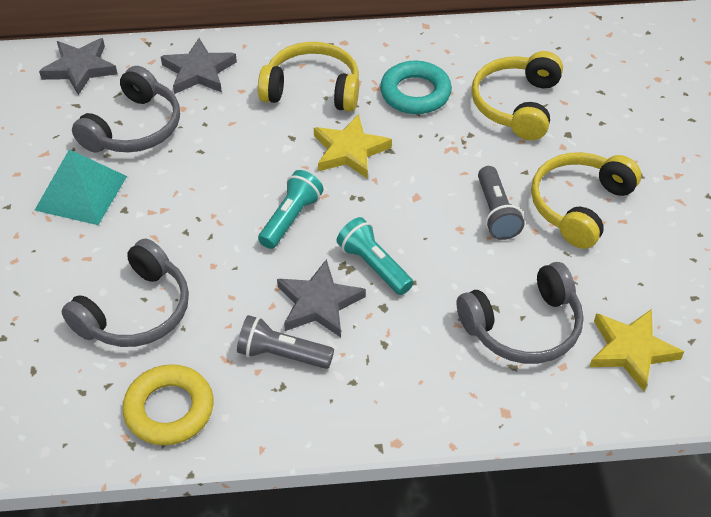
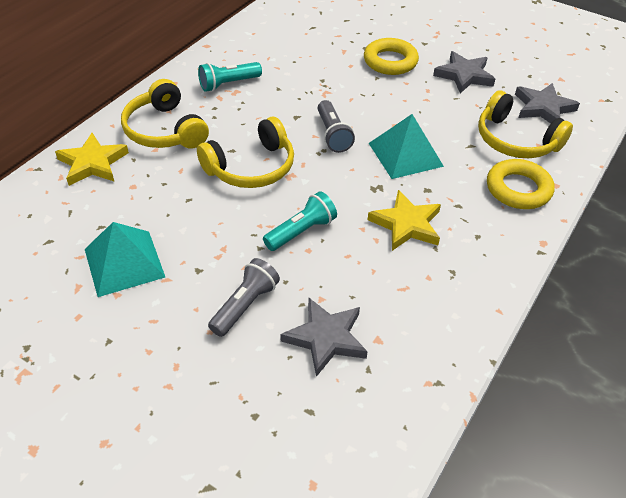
grey headphones: [62,239,189,347] [72,66,180,153] [457,262,584,364] = 3 -> none = 0
turquoise pyramid: [35,149,127,225] = 1 -> [85,222,165,297] [369,114,444,179] = 2
turquoise ring: [380,61,452,114] = 1 -> none = 0
yellow ring: [122,364,214,445] = 1 -> [364,38,419,75] [487,159,554,209] = 2

